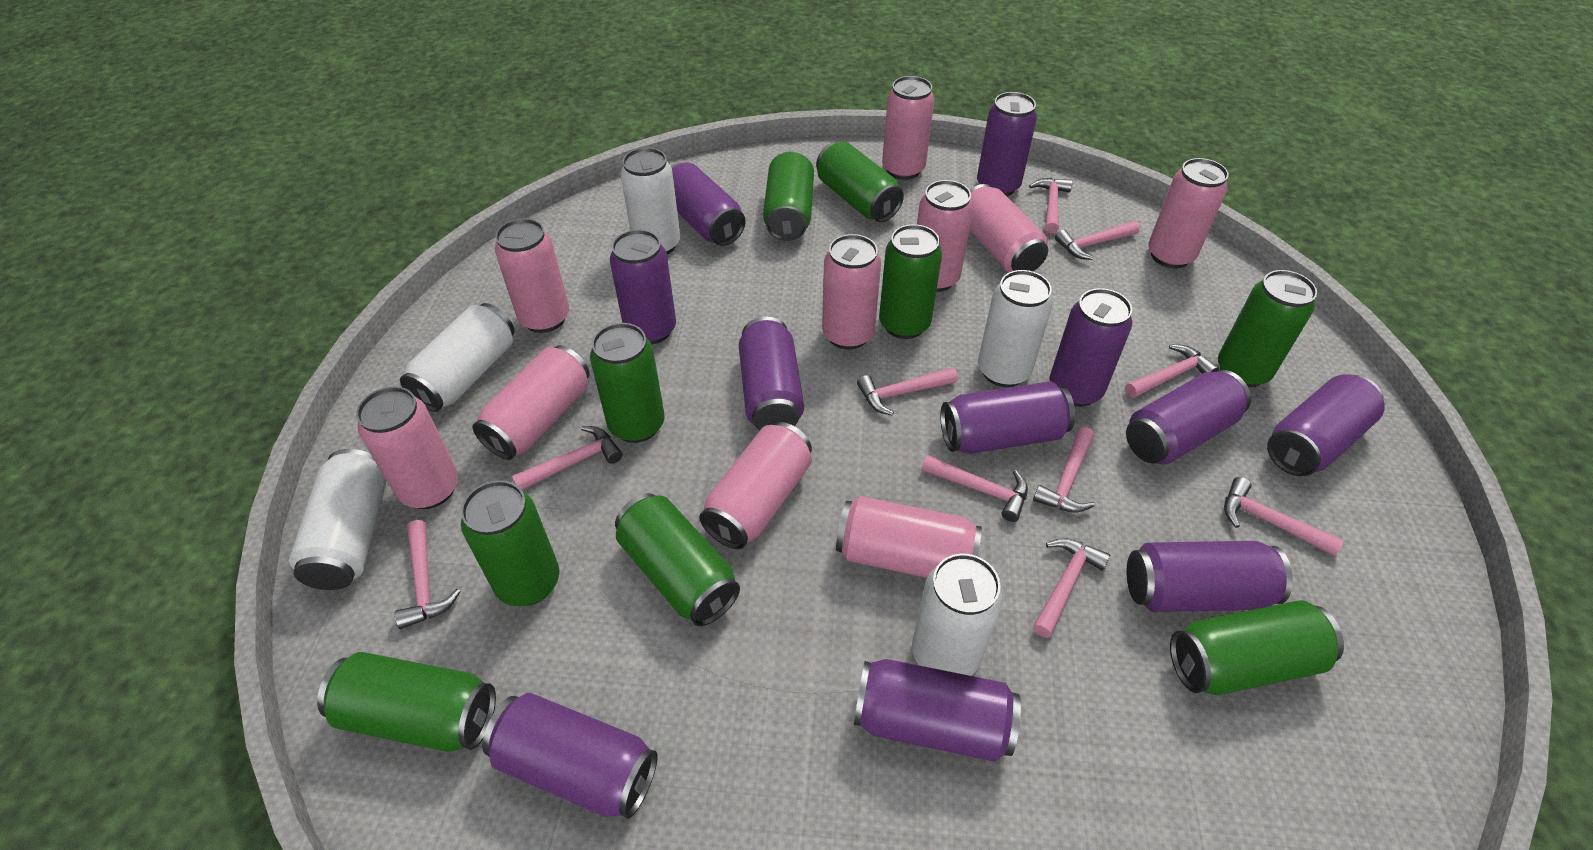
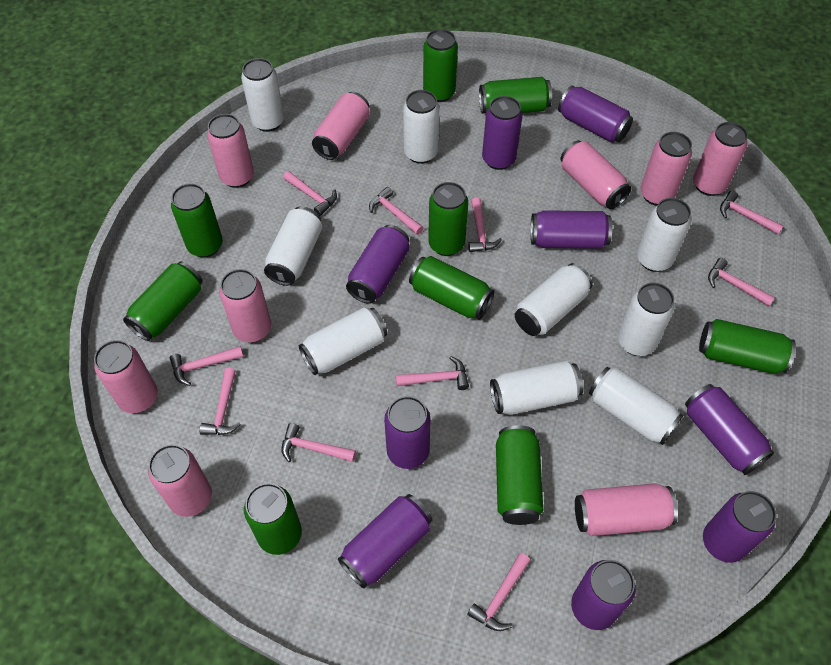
pink can: [356,386,458,509] [472,345,590,460] [495,219,569,333] [699,422,812,549] [822,234,881,349] [836,496,982,578] [882,76,935,180] [917,180,973,292] [970,184,1048,272] [1148,158,1229,269] = 10 -> [94,340,158,413] [148,444,212,517] [207,114,254,188] [219,269,271,343] [312,92,370,160] [561,140,631,209] [575,483,678,536] [640,132,692,206] [693,122,748,196] = 9
purple can: [482,693,658,819] [610,229,676,344] [671,162,746,246] [739,317,804,430] [854,659,1021,762] [940,381,1075,454] [977,92,1037,196] [1049,288,1132,407] [1126,370,1251,465] [1126,541,1293,612] [1267,374,1385,476] = 11 -> [338,494,433,588] [346,225,410,304] [384,396,431,469] [482,96,523,170] [530,210,612,249] [558,86,633,142] [571,560,636,630] [685,384,774,475] [703,491,776,563] = 9
white can: [289,449,386,590] [400,303,514,412] [621,148,680,255] [912,554,1003,676] [978,270,1053,387] = 5 -> [241,58,284,132] [264,206,322,286] [299,307,387,375] [403,90,440,164] [490,360,583,415] [515,263,592,336] [589,367,683,445] [618,282,675,356] [637,198,691,272] = 9

